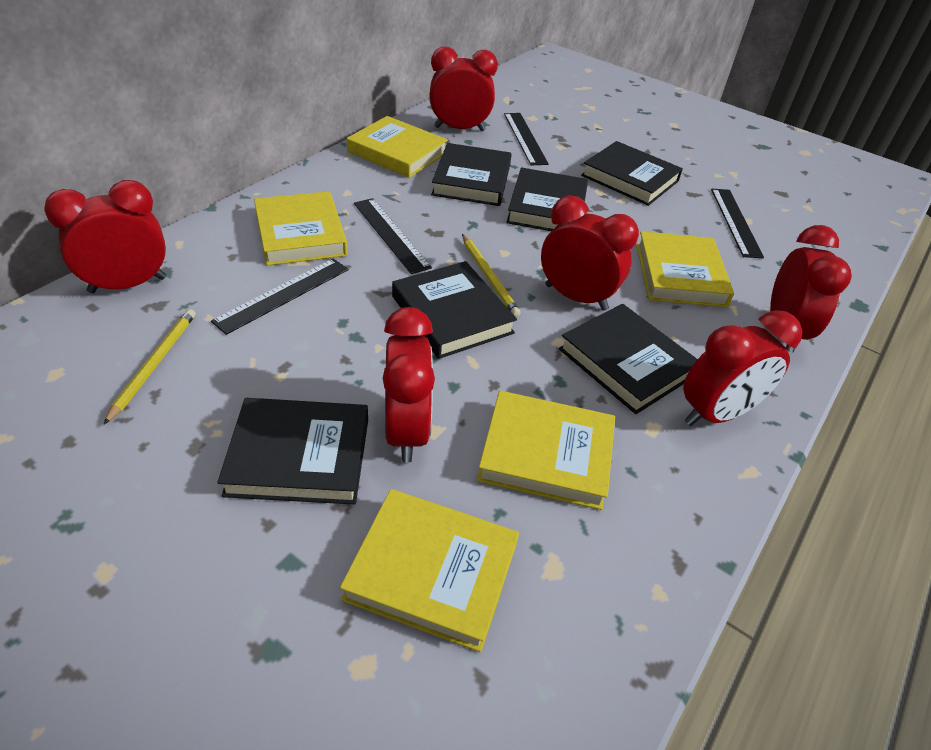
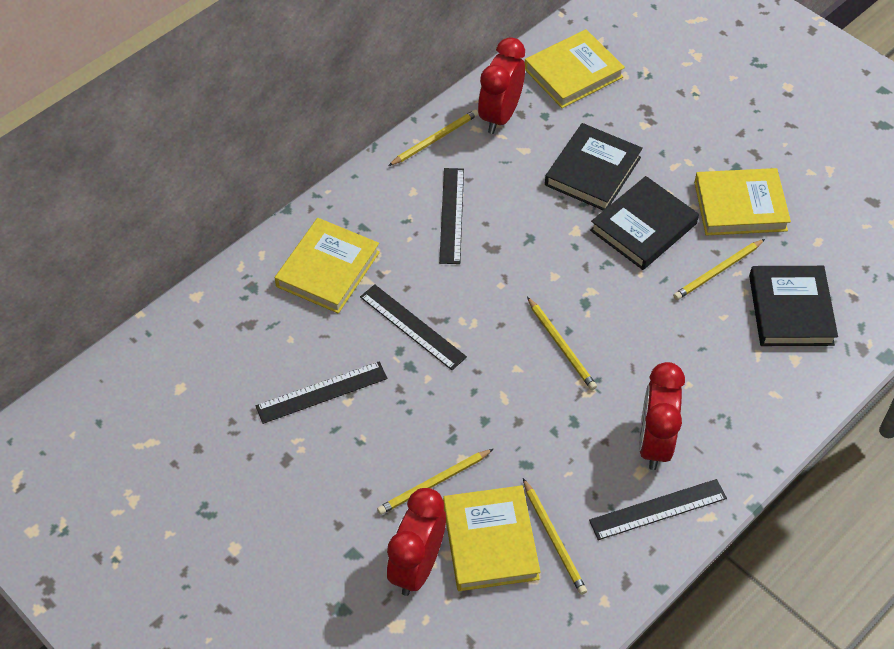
black book: [217,398,368,505] [392,261,517,359] [431,143,512,206] [506,167,588,231] [559,304,698,414] [581,141,683,206] = 6 -> [545,123,643,211] [590,176,699,270] [749,266,838,346] = 3
red clock: [44,180,166,293] [383,307,435,463] [429,47,498,131] [541,195,639,311] [683,310,802,426] [770,225,852,352] = 6 -> [387,488,446,596] [478,37,525,134] [639,362,685,470] = 3
yellow book: [254,191,348,266] [340,489,519,652] [347,116,448,178] [477,391,615,510] [636,231,734,307] = 5 -> [275,218,380,314] [443,485,540,591] [525,29,625,108] [694,168,791,236] = 4
yellow pencil: [103,309,195,425] [462,234,520,317] = 2 -> [377,449,493,515] [388,109,479,166] [523,478,587,595] [527,297,597,390] [673,239,765,300] = 5

